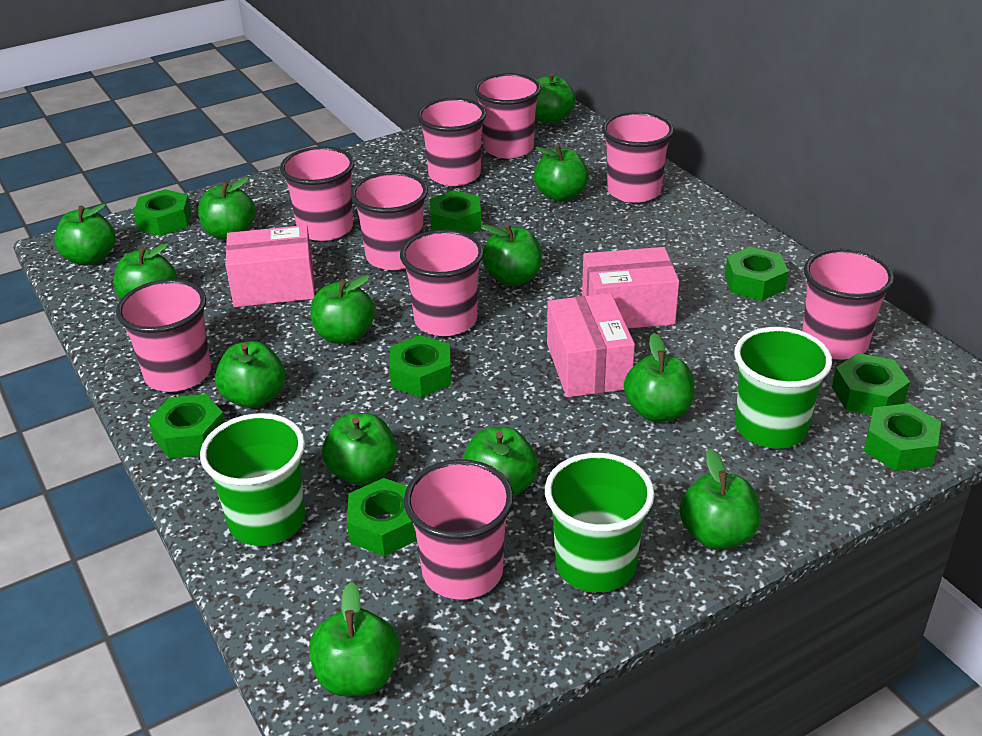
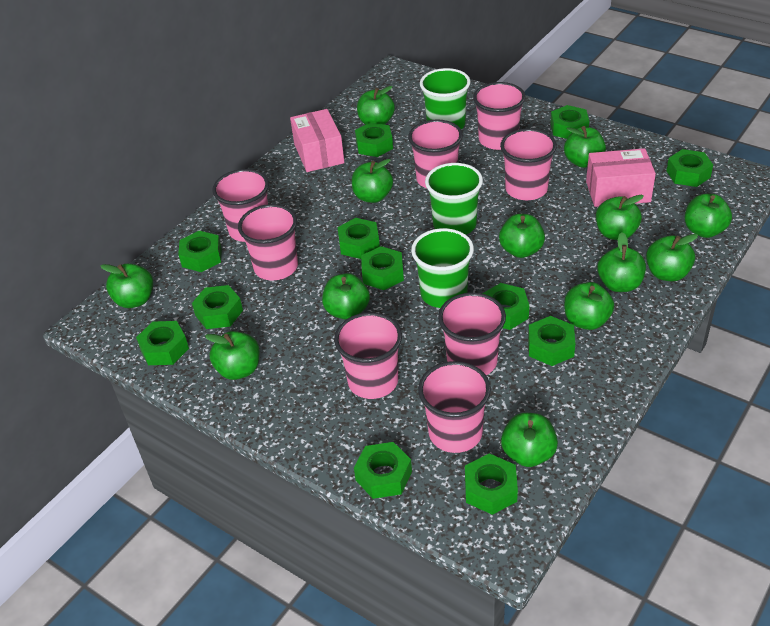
green nut: [134,189,191,236] [148,394,225,459] [347,478,417,556] [390,335,451,397] [430,190,481,234] [725,247,788,301] [832,353,910,415] [864,403,941,471] = 8 -> [136,321,189,365] [178,231,222,272] [192,285,243,329] [337,218,380,259] [354,442,412,499] [355,122,393,157] [361,246,404,290] [465,453,518,515] [482,283,529,330] [528,316,575,366] [550,105,589,139] [666,149,713,187] = 12
pink box: [225,225,315,307] [547,293,635,397] [582,247,679,328] = 3 -> [290,109,344,172] [586,148,656,207] = 2
pink cup: [116,279,211,392] [280,146,354,241] [351,172,428,270] [400,230,484,336] [404,459,514,600] [417,98,487,186] [474,73,541,159] [602,112,674,203] [802,249,894,359] = 9 -> [212,169,269,242] [238,204,298,281] [334,312,402,399] [408,119,463,188] [418,361,491,453] [438,293,506,375] [473,82,526,150] [500,129,557,200] = 8

